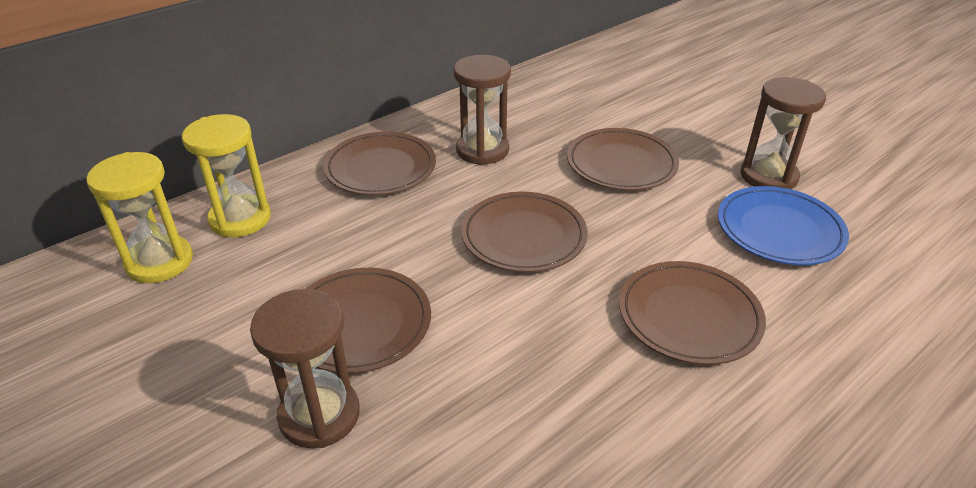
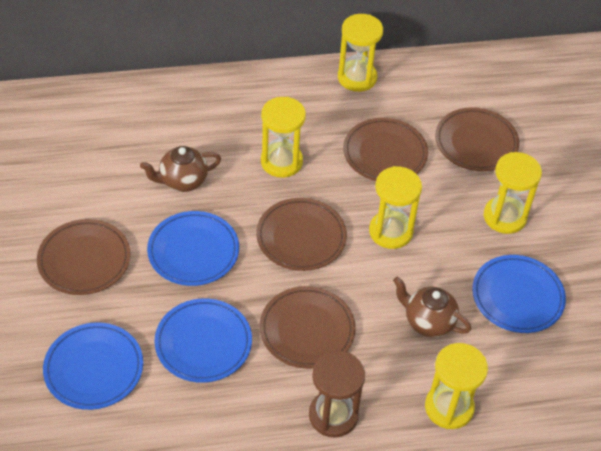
blue plate: [718,186,849,265] = 1 -> [43,323,143,410] [147,211,239,286] [154,298,252,383] [472,255,566,333] = 4
brown hourglass: [250,289,360,449] [454,55,511,165] [741,77,826,189] = 3 -> [309,351,365,438] = 1
brown teapot: none = 0 -> [140,146,221,192] [393,277,471,337] = 2
yellow hourglass: [87,152,193,283] [182,114,271,237] = 2 -> [261,97,306,178] [338,14,383,92] [369,166,422,249] [425,343,488,429] [484,152,542,234] = 5

